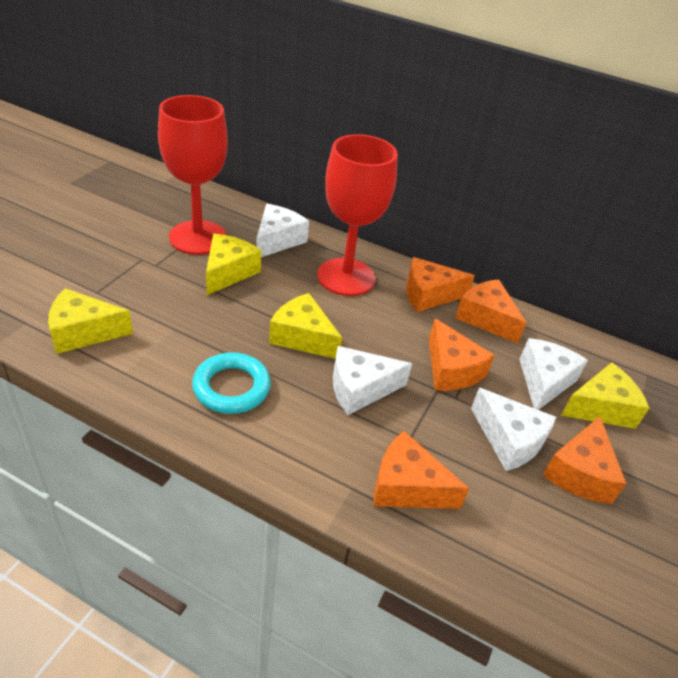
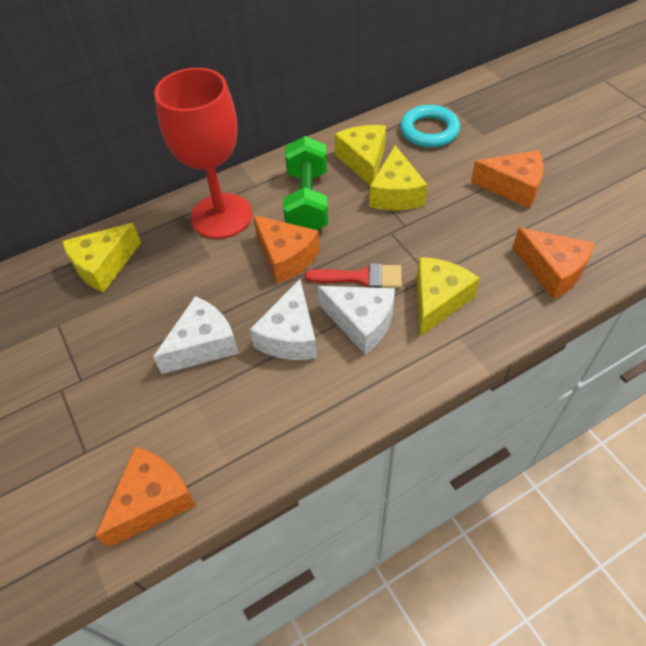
green dumbbell: none = 0 -> [283,136,328,230] = 1
orange cheese: [374,431,469,509] [406,257,475,312] [429,318,495,391] [455,279,527,343] [543,416,627,504] = 5 -> [95,447,196,548] [253,215,320,284] [471,150,544,209] [512,228,595,299] = 4
red brush: none = 0 -> [304,263,402,288] = 1
red goblet: [158,95,228,255] [317,134,398,296] = 2 -> [154,68,252,239] = 1
white cheese: [256,204,309,257] [333,346,412,415] [471,388,556,471] [519,338,588,410] = 4 -> [153,296,239,374] [250,279,317,360] [318,286,395,354] = 3

